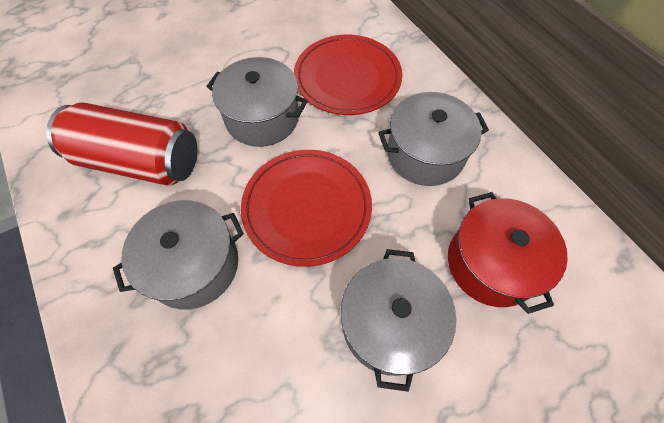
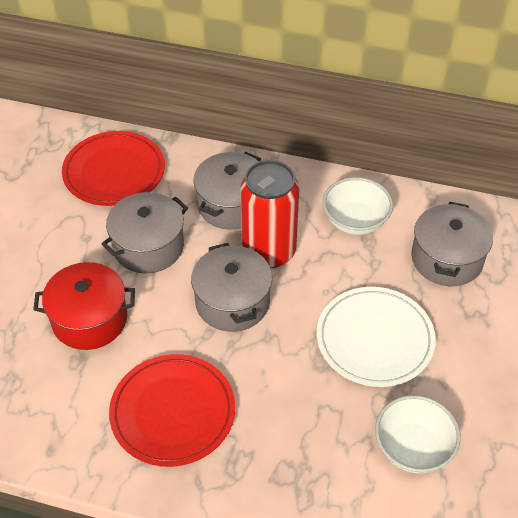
white bowl: none = 0 -> [323,177,393,235] [375,395,461,474] = 2
white plate: none = 0 -> [317,287,436,387] = 1

